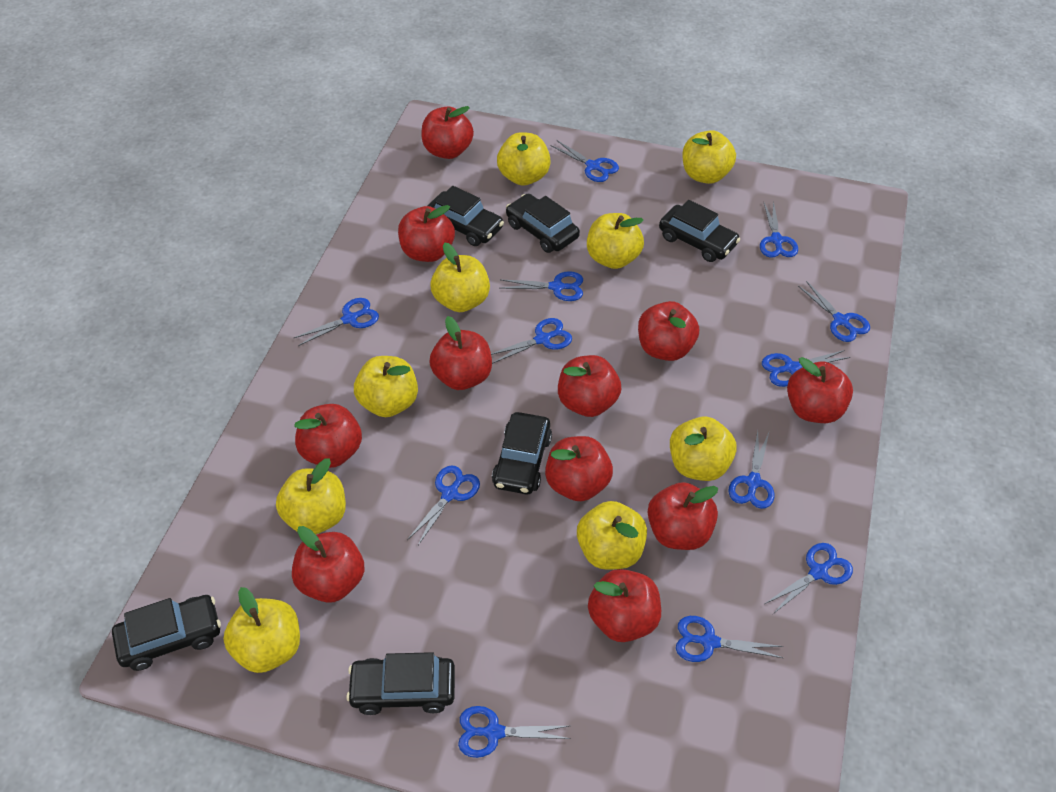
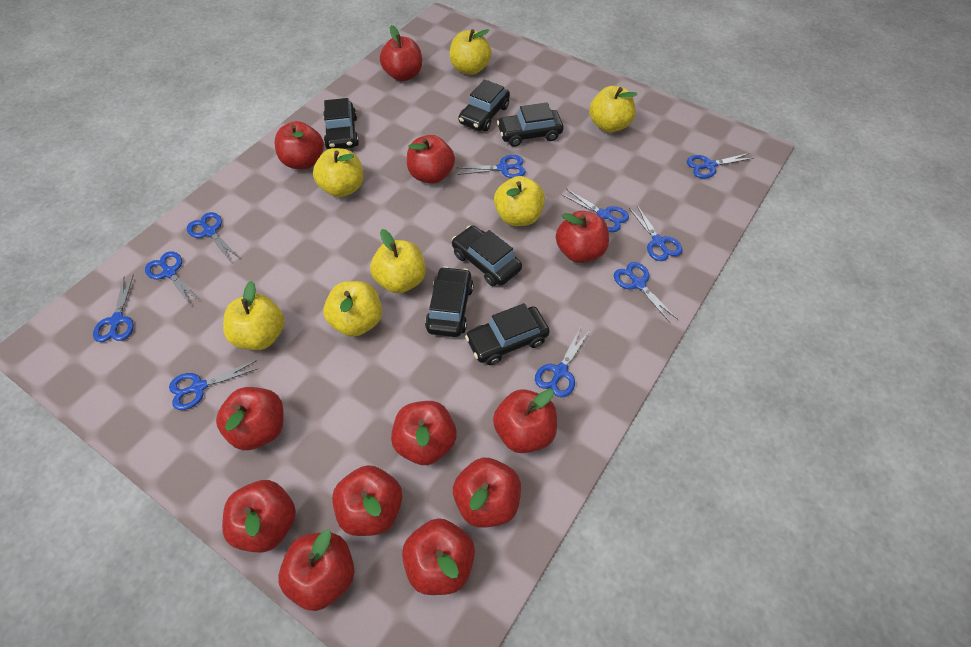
blue scissors: [294,298,379,346] [407,465,480,545] [458,706,571,758] [491,318,572,364] [499,271,583,301] [550,140,619,182] [676,616,784,662] [729,431,774,509] [760,201,798,258] [762,350,850,387] [765,543,853,614] [798,281,870,342] = 12 -> [93,276,134,342] [145,251,198,305] [169,361,259,410] [187,212,239,262] [456,155,526,178] [535,327,589,397] [561,189,629,232] [614,262,678,324] [629,205,683,261] [687,153,753,179] = 10
red apple: [292,526,365,603] [294,404,362,468] [398,205,455,262] [421,106,474,159] [429,316,492,390] [545,436,613,501] [558,355,621,417] [588,569,661,642] [638,301,699,361] [648,482,718,550] [787,357,853,423] = 11 -> [216,387,284,450] [222,480,296,552] [275,121,324,169] [278,530,354,611] [332,465,402,536] [380,25,422,81] [391,401,457,465] [402,518,475,595] [407,135,455,184] [453,458,521,528] [493,389,557,453] [556,211,609,263] = 12
yellow apple: [223,587,300,673] [276,458,346,534] [354,356,418,417] [430,242,490,312] [497,132,551,186] [577,501,647,570] [587,213,644,269] [670,417,737,481] [682,130,736,184] = 9 -> [223,281,285,350] [313,148,363,197] [323,281,382,337] [370,229,426,293] [450,29,492,75] [494,176,545,226] [589,86,637,133] = 7

